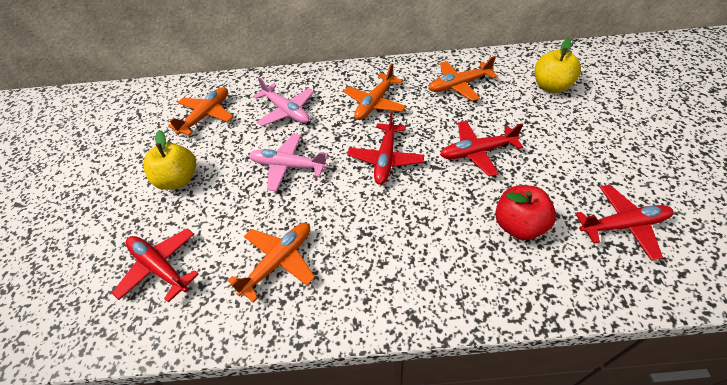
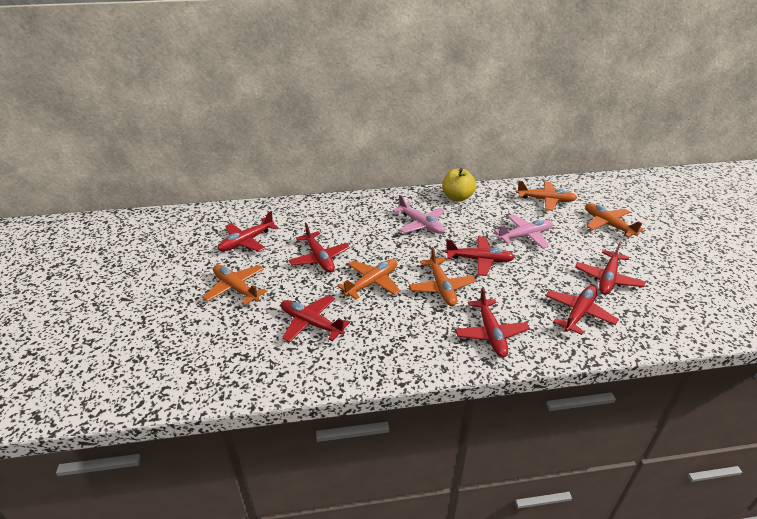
orange plane: [168,87,233,136] [228,223,315,303] [343,63,406,120] [428,56,498,101] = 4 -> [203,265,267,305] [338,259,400,300] [409,247,476,306] [516,181,577,211] [585,203,643,237] = 5
red apple: [495,185,556,240] = 1 -> none = 0
red plane: [112,228,199,303] [347,111,424,185] [440,121,523,177] [575,185,673,261] = 4 -> [218,211,278,252] [281,295,350,342] [288,223,350,273] [445,236,515,276] [455,287,530,358] [546,285,619,335] [575,241,645,295] = 7
yellow apple: [143,130,196,190] [535,38,581,93] = 2 -> [442,168,476,202] = 1

